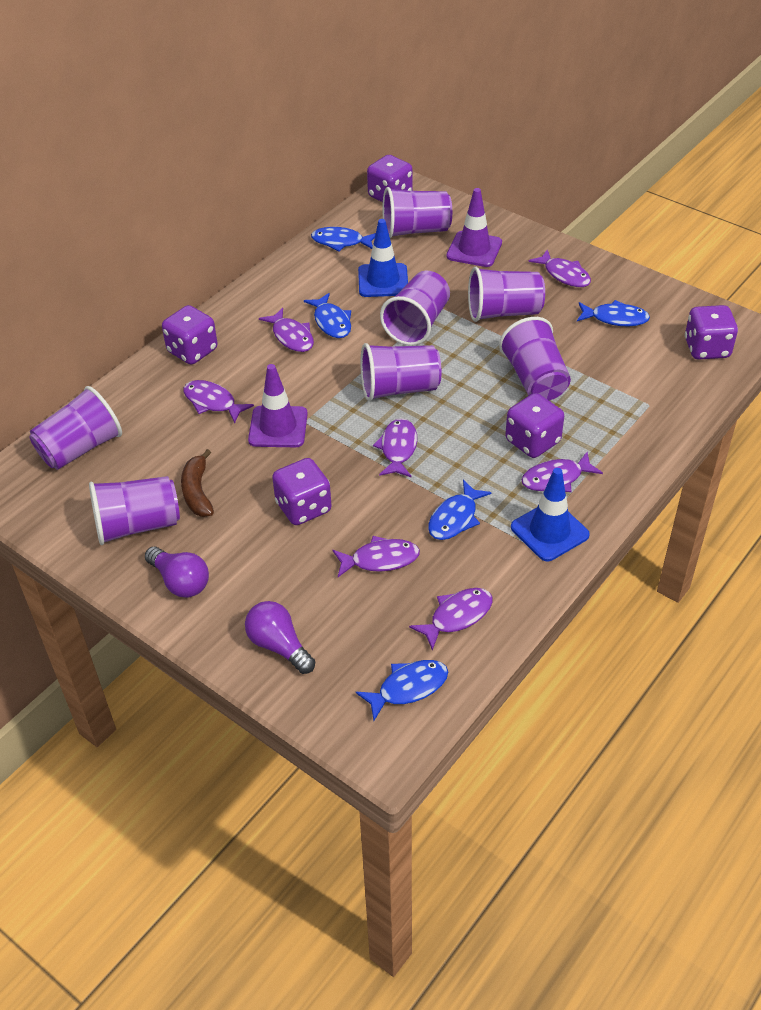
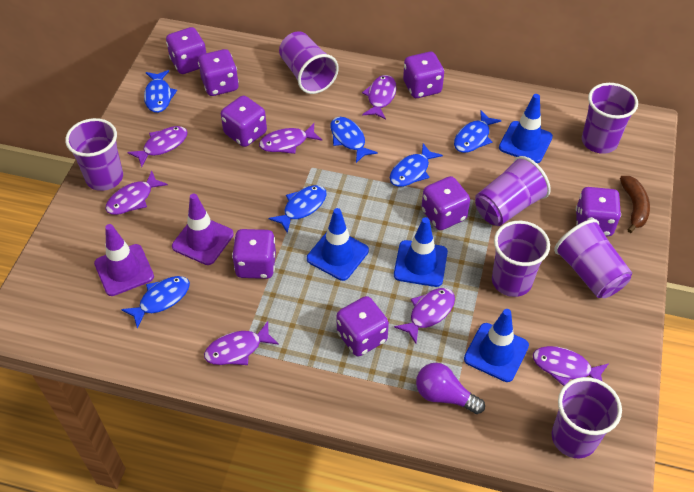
blue fish: [304,293,351,338] [311,227,376,251] [356,660,448,720] [428,480,492,540] [577,300,650,326] = 5 -> [121,276,190,329] [144,70,177,113] [268,185,327,233] [330,117,378,163] [390,143,443,187] [454,110,502,153] = 6
blue traffic cone: [358,219,408,297] [511,468,590,561] = 2 -> [307,208,369,281] [394,217,448,287] [464,309,529,382] [499,94,553,163] = 4
purple dice: [162,305,218,365] [272,458,332,525] [367,155,413,202] [505,393,564,458] [685,305,738,360] = 5 -> [166,27,206,74] [198,49,239,96] [221,96,267,147] [232,229,276,279] [337,296,389,357] [403,52,444,98] [421,176,470,230] [576,187,621,236] = 8
purple light bulb: [145,547,209,598] [245,601,315,674] = 2 -> [416,363,485,414] = 1

